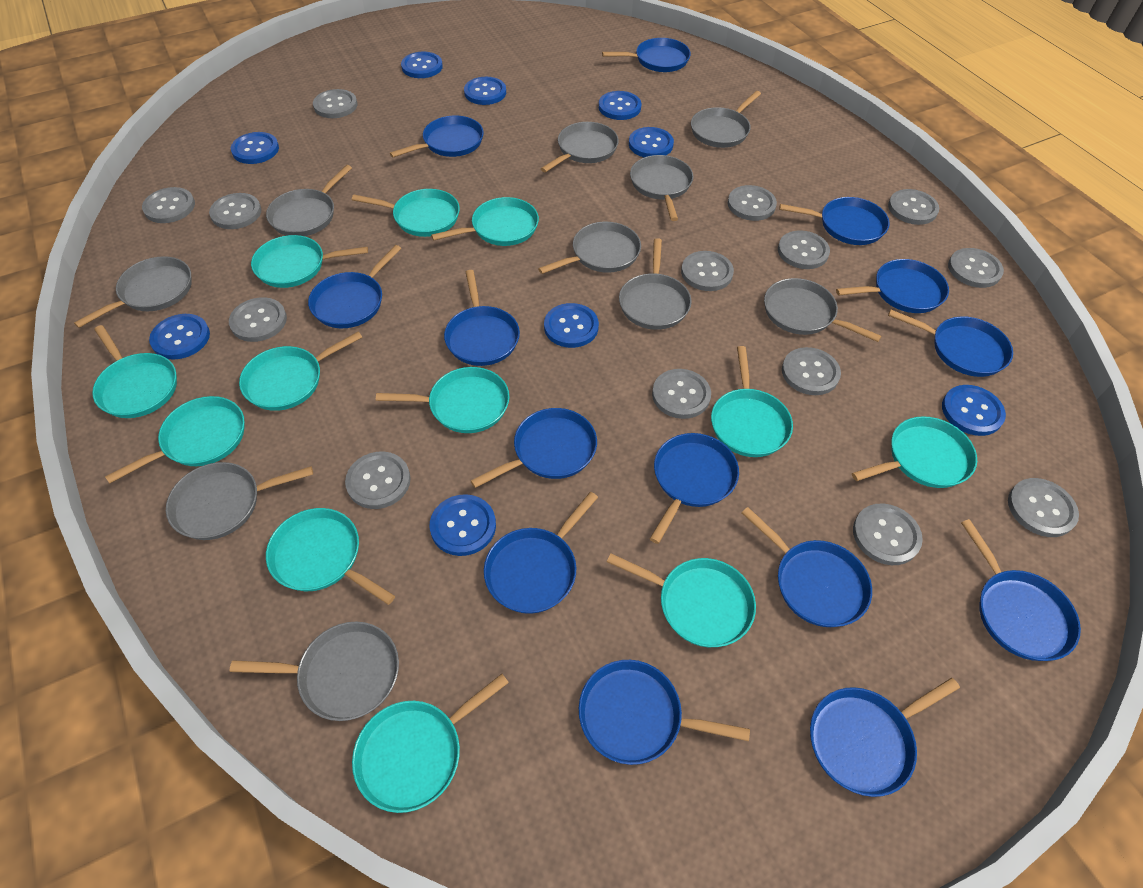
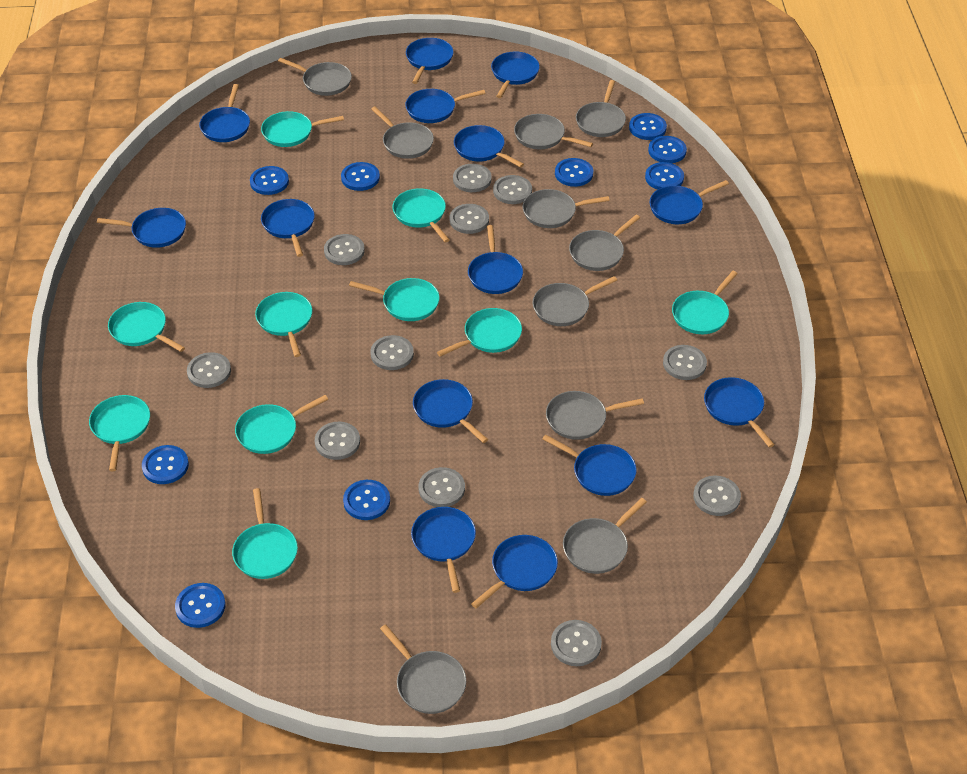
grey button: [142,187,195,223] [209,193,261,229] [229,297,287,342] [313,89,357,118] [345,452,411,509] [652,369,711,419] [681,251,734,291] [728,185,777,221] [778,230,830,269] [782,347,841,395] [853,503,923,565] [888,189,939,225] [948,248,1004,288] [1008,478,1079,537] = 14 -> [187,352,231,388] [315,422,360,460] [324,234,365,265] [371,335,414,370] [418,467,465,507] [450,204,489,234] [453,164,492,192] [493,175,532,204] [551,620,602,666] [663,345,707,380] [693,476,741,516] = 11
turquoise pan: [92,325,177,418] [105,396,245,484] [239,332,362,411] [251,235,368,288] [266,508,395,605] [352,189,460,237] [352,674,509,813] [376,367,509,433] [431,197,539,246] [607,553,756,647] [711,346,793,457] [852,416,977,488] = 12 -> [89,395,150,471] [108,302,185,352] [232,488,298,579] [235,395,328,454] [255,292,312,357] [261,111,344,147] [349,278,440,321] [393,188,450,242] [437,308,522,357] [672,271,738,334] = 10

